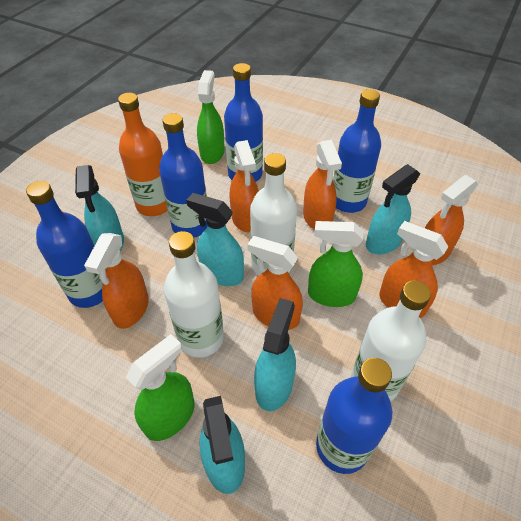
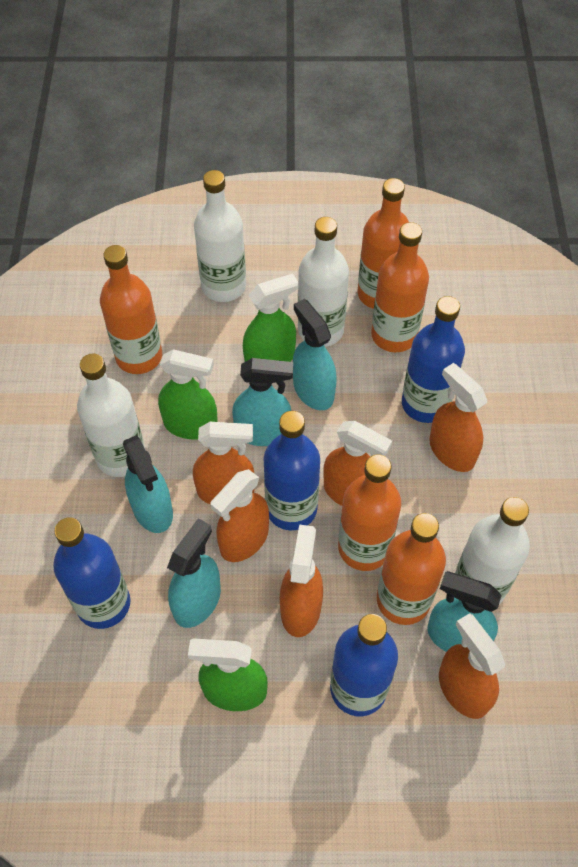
blue bottle: [26,181,103,308] [159,113,208,237] [224,63,263,182] [316,358,392,474] [333,89,381,213] = 5 -> [53,517,130,629] [264,411,320,530] [330,614,398,716] [402,296,465,423] = 4
orange bottle: [118,93,168,216] = 1 -> [100,245,162,374] [338,454,401,571] [357,178,409,309] [371,222,429,352] [377,513,446,625] = 5
white bottle: [164,231,224,358] [250,153,297,276] [351,280,431,401] = 3 -> [77,353,145,477] [194,170,246,302] [298,217,349,347] [455,497,530,604] = 4

